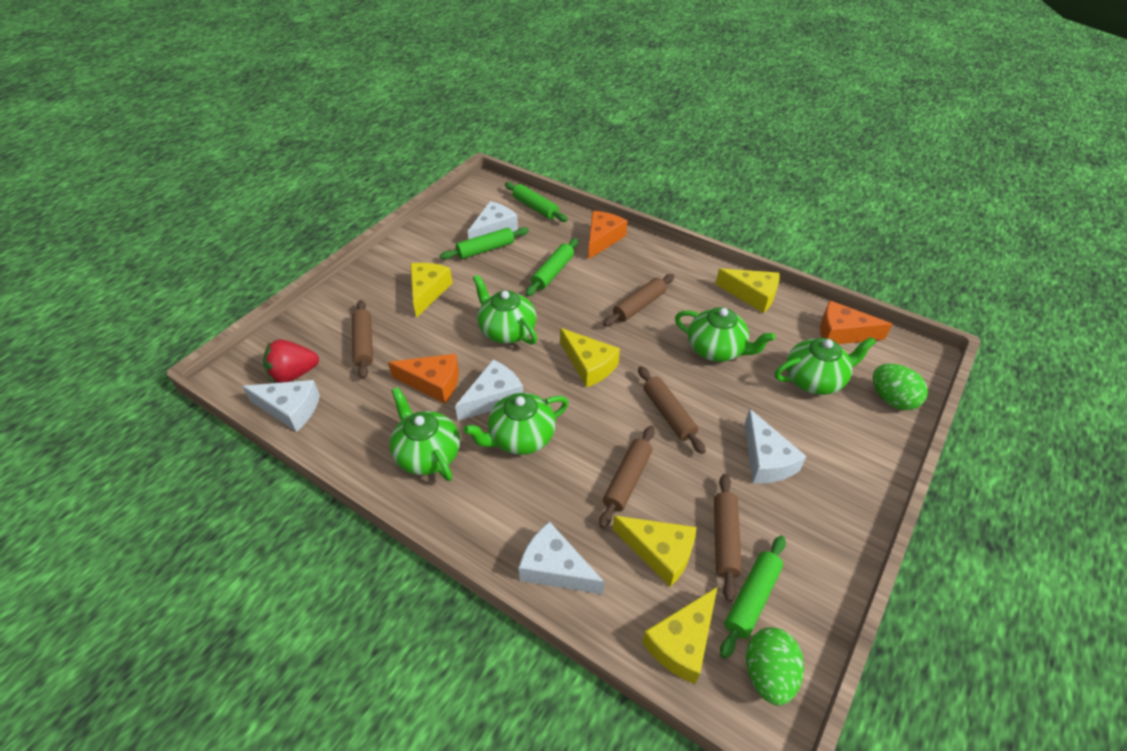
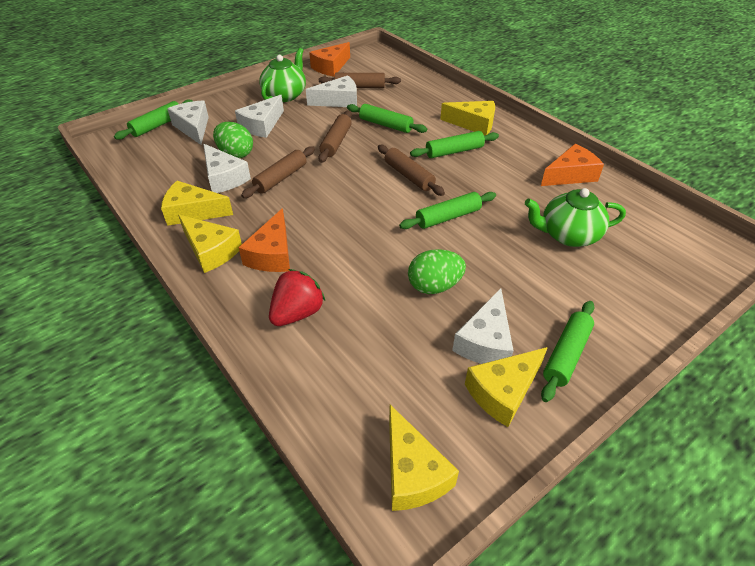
brown rolling pin: [352,300,373,379] [599,426,655,528] [603,274,674,327] [638,366,706,454] [714,474,742,602] = 5 -> [241,146,315,198] [318,110,352,163] [319,73,401,88] [378,145,445,196] = 4
green rolling pin: [440,227,529,260] [505,182,568,222] [526,238,578,296] [720,536,786,659] = 4 -> [114,99,193,140] [347,104,427,133] [399,192,496,229] [410,131,499,158] [541,301,595,402] = 5
green teapot: [390,387,460,481] [464,393,569,455] [473,275,537,345] [675,307,775,362] [775,337,876,395] = 5 -> [259,48,306,102] [525,188,626,247] = 2

